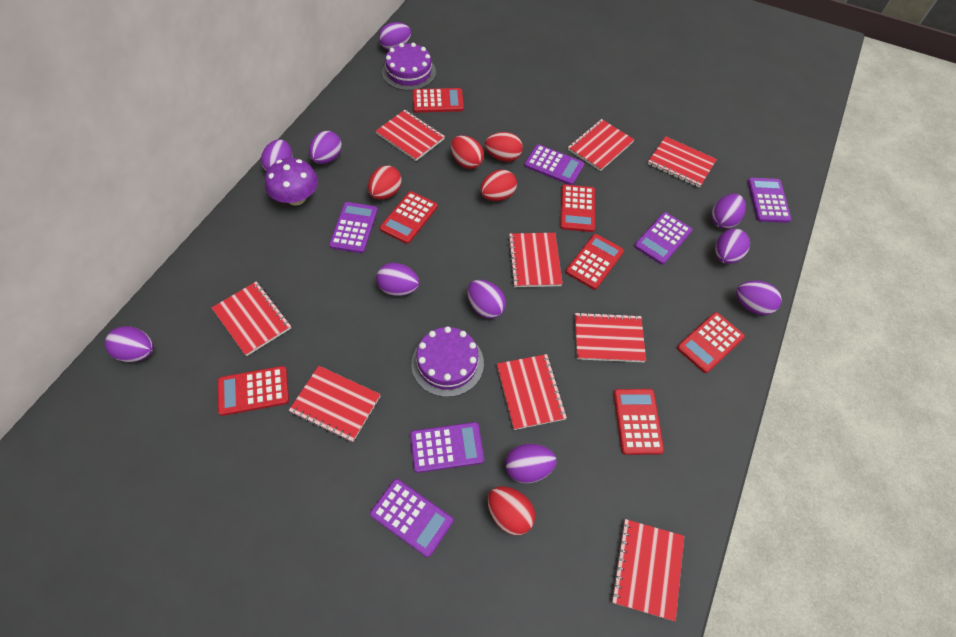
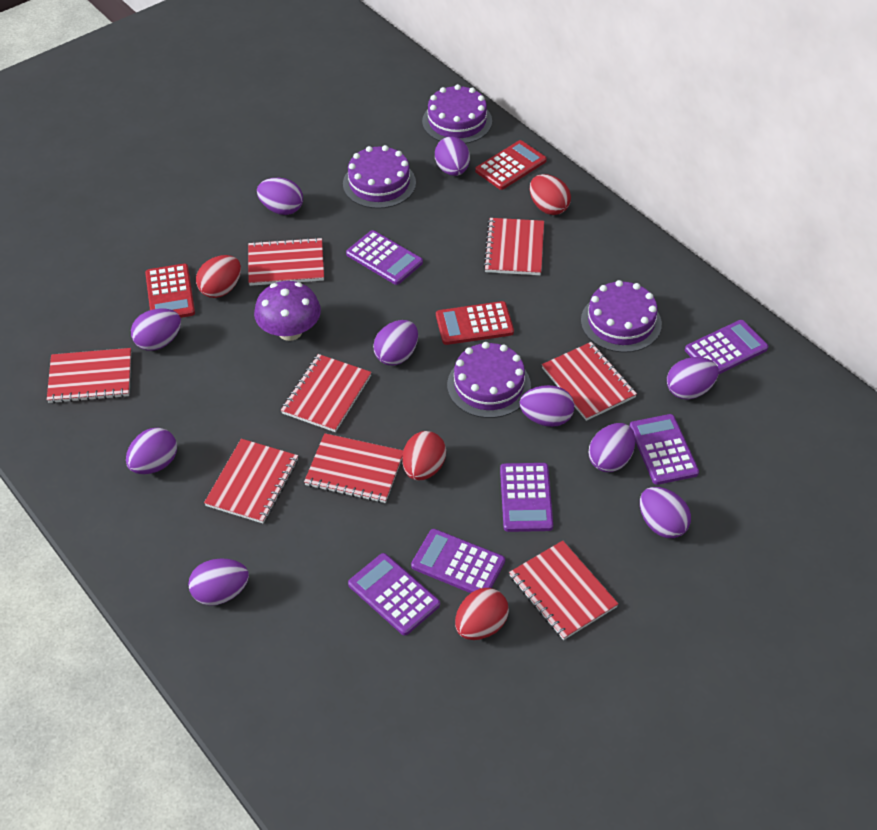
purple cake: [382,43,436,91] [411,326,484,397] = 2 -> [343,145,416,209] [422,84,492,144] [447,342,531,418] [581,280,662,353] = 4
red calculator: [217,366,289,416] [380,191,438,244] [413,88,464,113] [560,184,595,232] [566,234,624,290] [613,389,664,455] [677,312,745,373] = 7 -> [145,264,195,318] [436,301,514,345] [475,140,547,190] = 3
red egg: [368,165,402,200] [451,135,484,169] [480,170,517,201] [485,132,523,162] [487,486,535,535] = 5 -> [196,255,241,298] [402,431,446,480] [455,588,509,640] [530,174,571,215] = 4
red notebook: [211,281,291,356] [289,366,381,442] [376,110,445,161] [497,354,567,430] [508,233,563,287] [568,119,635,171] [575,312,646,362] [611,519,684,621] [648,136,717,188] = 9 -> [47,348,131,404] [204,439,298,523] [248,237,324,286] [281,354,372,432] [304,433,403,503] [483,218,544,275] [509,541,618,640] [542,342,637,421] = 8

